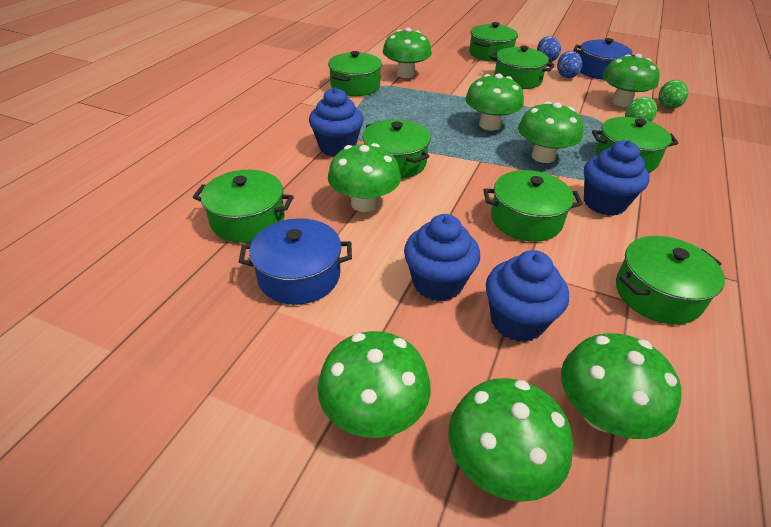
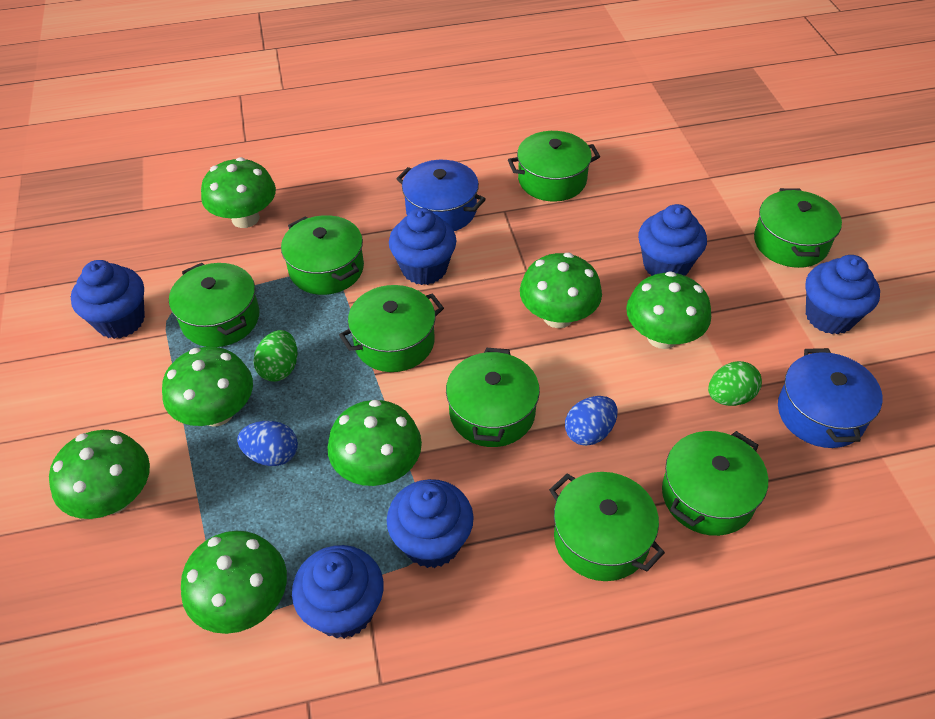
blue cupcake: [309,87,364,156] [404,214,480,301] [486,250,569,342] [584,140,649,216] = 4 -> [71,260,145,339] [292,545,384,639] [387,479,474,568] [389,208,457,285] [638,204,707,276] [805,255,880,335] = 6
green mushroom: [318,331,431,438] [328,143,401,212] [383,28,432,78] [448,378,573,502] [465,74,524,131] [518,101,583,163] [561,333,682,439] [603,54,660,107] = 8 -> [49,430,150,519] [162,347,253,427] [181,531,287,634] [201,157,276,228] [327,400,422,486] [520,253,602,328] [626,271,711,349] = 7

